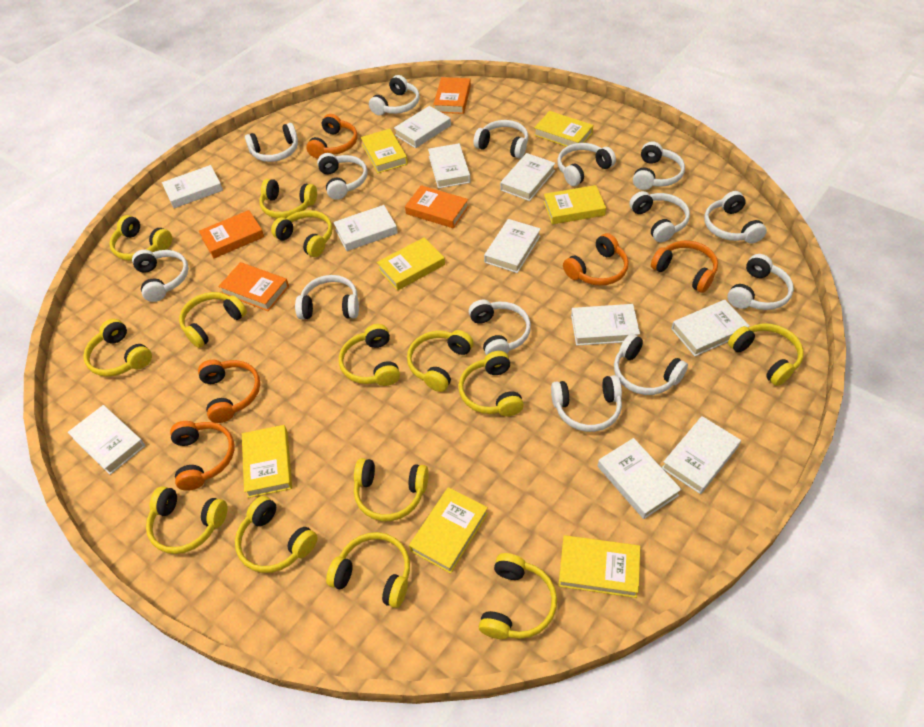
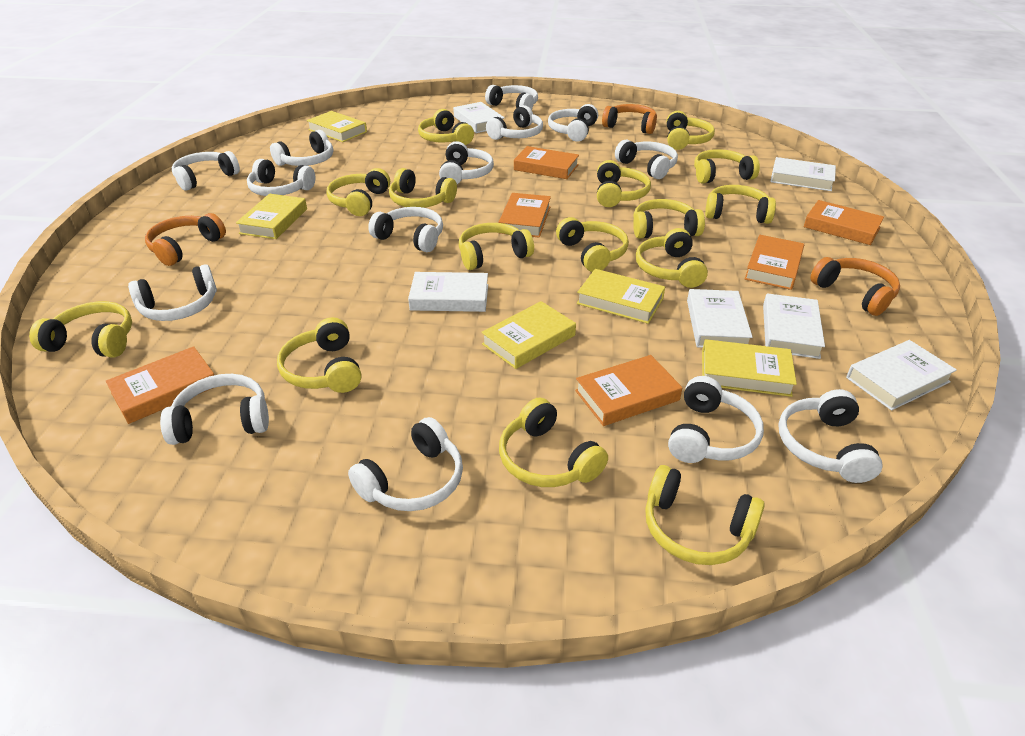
orange book: [199,210,264,259] [218,262,289,311] [405,185,469,228] [433,77,471,114] = 4 -> [105,346,214,424] [498,193,551,238] [514,146,579,179] [575,355,683,426] [745,235,804,290] [804,200,884,245] = 6
orange headphones: [170,421,234,491] [198,360,260,423] [306,114,357,158] [563,233,629,286] [651,241,718,293] = 5 -> [145,213,226,266] [602,104,657,134] [810,257,900,316] = 3
white book: [68,405,145,475] [162,165,223,208] [333,205,398,251] [394,106,451,148] [428,143,471,188] [484,219,541,273] [500,153,555,201] [571,304,640,346] [598,438,681,519] [662,416,741,494] [671,300,750,356] = 11 -> [408,272,488,312] [453,102,505,133] [687,289,753,348] [763,293,825,359] [770,157,836,191] [846,340,957,411] = 6
yellow book: [242,425,292,498] [361,129,408,173] [377,237,445,291] [409,487,488,574] [534,111,593,147] [544,185,606,224] [558,535,640,598] = 7 -> [236,194,307,239] [307,111,367,142] [481,301,576,369] [577,269,665,324] [702,339,797,397] = 5
yellow headphones: [83,319,152,376] [109,215,172,261] [146,486,228,554] [179,292,247,348] [235,496,318,573] [259,179,317,218] [271,210,333,257] [326,532,410,608] [339,324,400,386] [354,458,429,521] [407,330,474,392] [459,351,524,416] [479,553,557,639] [728,324,804,386] = 14 -> [29,301,132,358] [277,317,361,393] [327,168,390,216] [389,168,457,208] [418,109,474,145] [459,223,534,270] [499,397,608,487] [556,217,629,272] [597,160,651,207] [633,199,705,239] [636,228,708,288] [645,465,765,565] [667,111,715,150] [694,149,760,184] [705,185,776,224] = 15

